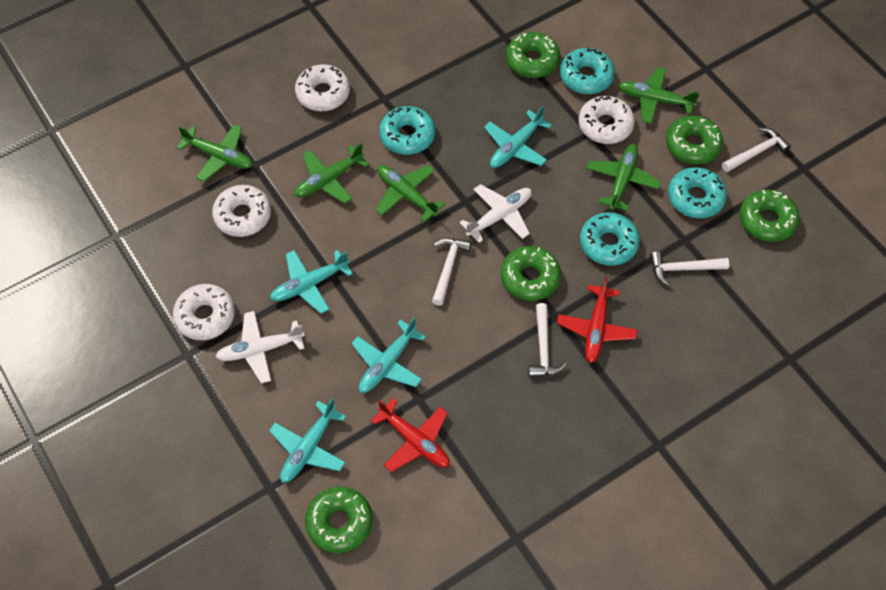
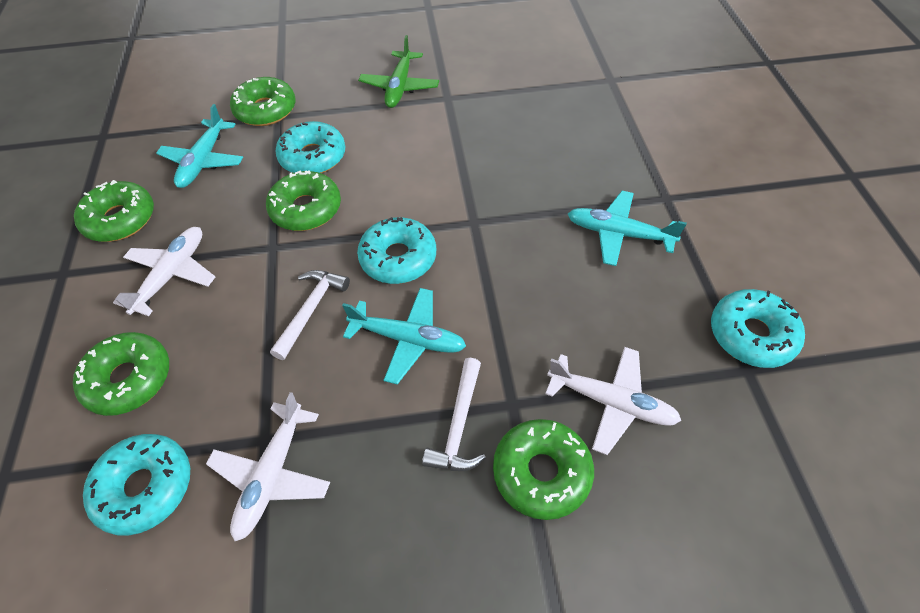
green plane: [176,124,253,182] [294,143,369,203] [375,165,445,222] [587,144,661,211] [618,67,700,124] = 5 -> [358,35,439,108] = 1
red plane: [371,398,450,472] [557,277,637,363] = 2 -> none = 0
turquoise plane: [269,398,346,483] [270,250,353,314] [351,318,426,393] [484,106,552,168] = 4 -> [156,104,243,188] [342,288,466,385] [568,191,687,266] = 3
white donut: [173,284,235,340] [212,185,271,237] [295,64,350,111] [578,96,635,144] = 4 -> none = 0
white hammer: [432,238,472,306] [528,303,567,377] [650,252,729,286] [722,128,791,172] = 4 -> [270,270,350,360] [422,358,486,471] = 2
white plane: [215,311,305,383] [460,184,532,243] = 2 -> [113,227,215,316] [206,392,330,541] [545,347,681,455] = 3

